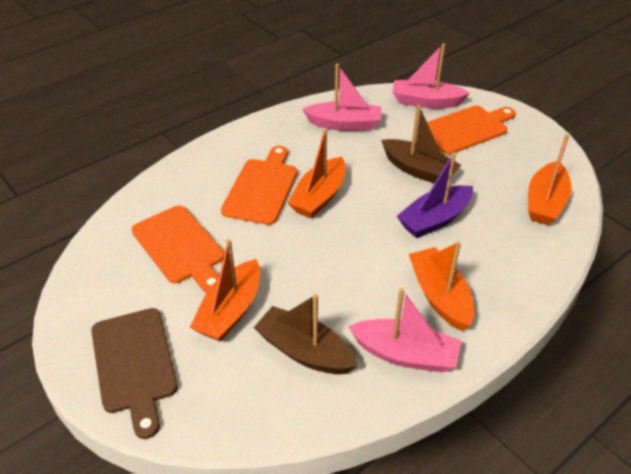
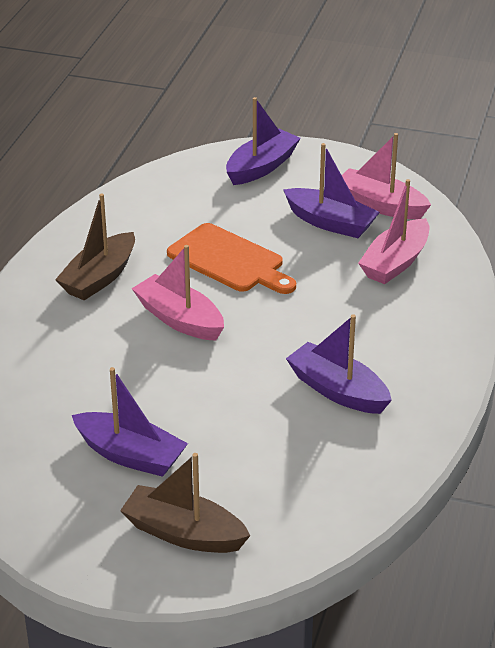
brown cutting board: [91,308,178,439] = 1 -> none = 0
orange boat: [190,239,260,342] [288,129,346,218] [409,241,474,331] [528,134,572,225] = 4 -> none = 0
orange cutting board: [132,205,224,293] [221,146,298,225] [427,106,516,155] = 3 -> [167,223,296,294] = 1
purple boat: [397,152,473,238] = 1 -> [72,367,188,477] [226,97,301,185] [283,143,380,238] [286,314,392,414] = 4

